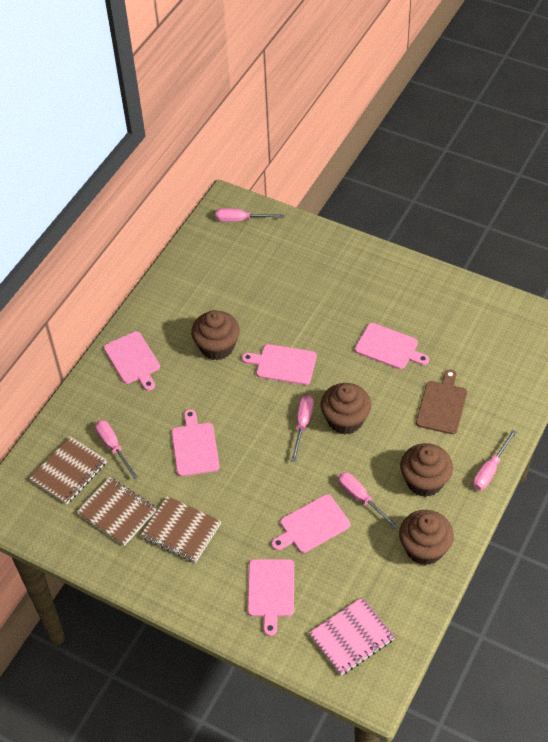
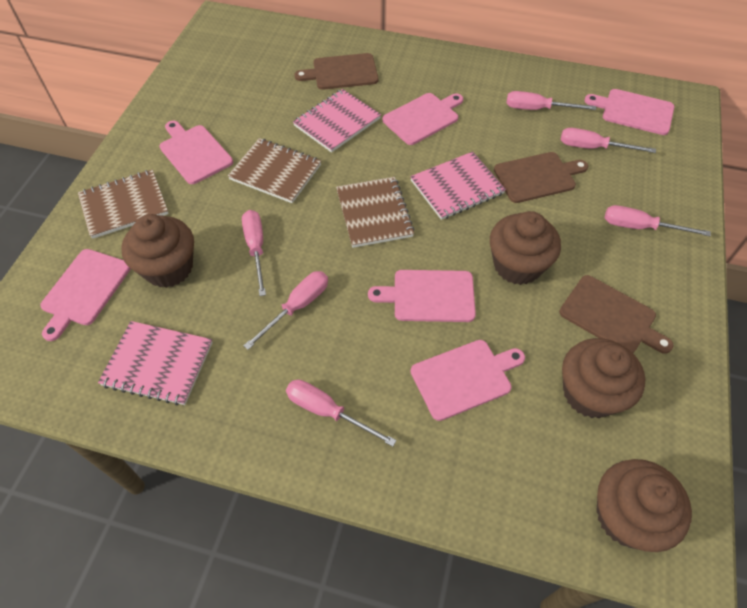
brown cutting board: [416,369,467,434] = 1 -> [294,53,378,90] [494,152,588,203] [559,275,674,354] = 3
pink notebook: [309,597,395,675] = 1 -> [98,321,213,406] [293,89,381,153] [410,152,506,220] = 3
pink screwdriver: [95,420,138,479] [215,208,284,222] [291,395,314,462] [338,472,399,529] [473,430,517,490] = 5 -> [242,210,266,296] [244,271,328,350] [286,380,397,447] [506,91,596,110] [561,128,656,153] [605,205,711,236] = 6

